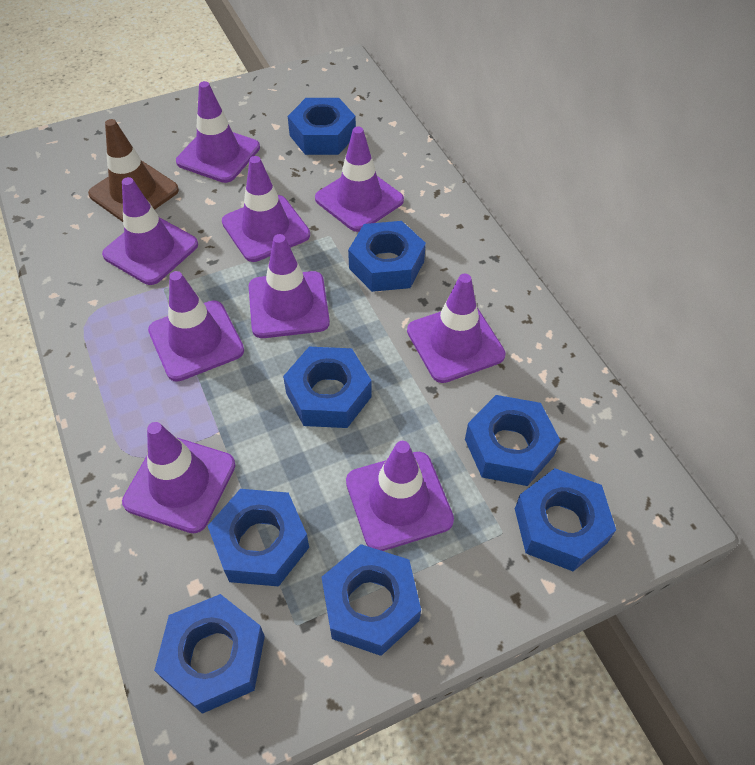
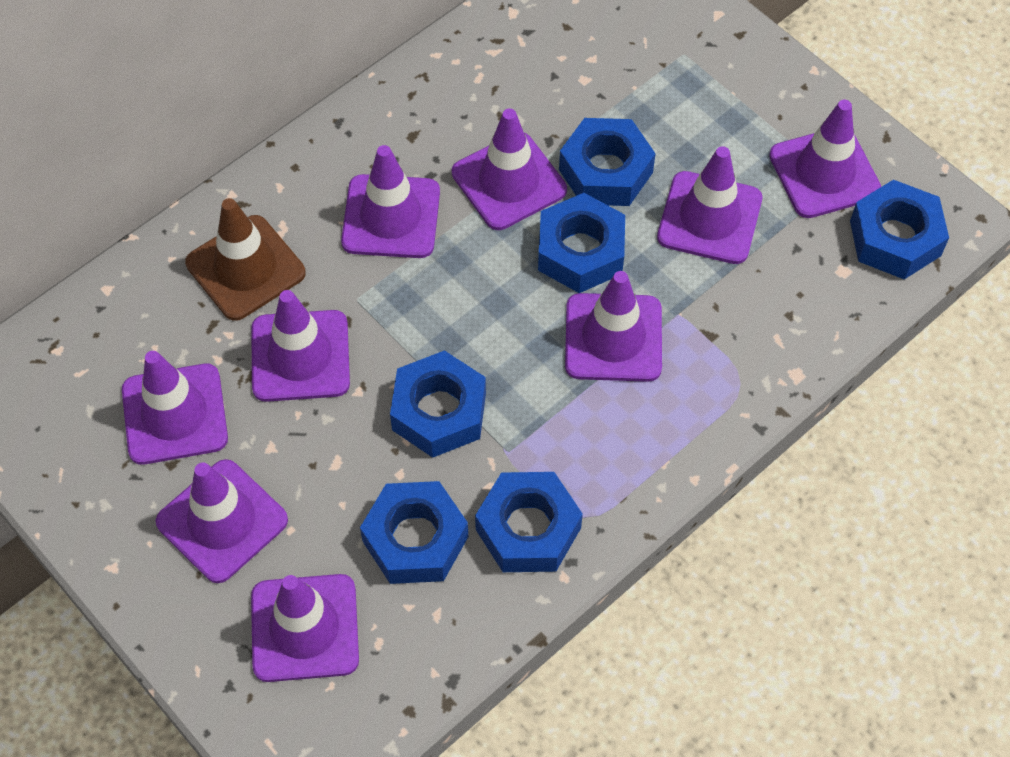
blue nut: [154,594,265,714] [208,489,309,586] [283,347,372,428] [288,98,356,155] [322,544,421,656] [348,221,426,292] [465,395,560,486] [515,468,616,571] = 8 -> [360,481,468,584] [390,350,486,458] [475,472,583,572] [538,193,625,293] [559,118,656,206] [850,180,949,279] = 6

